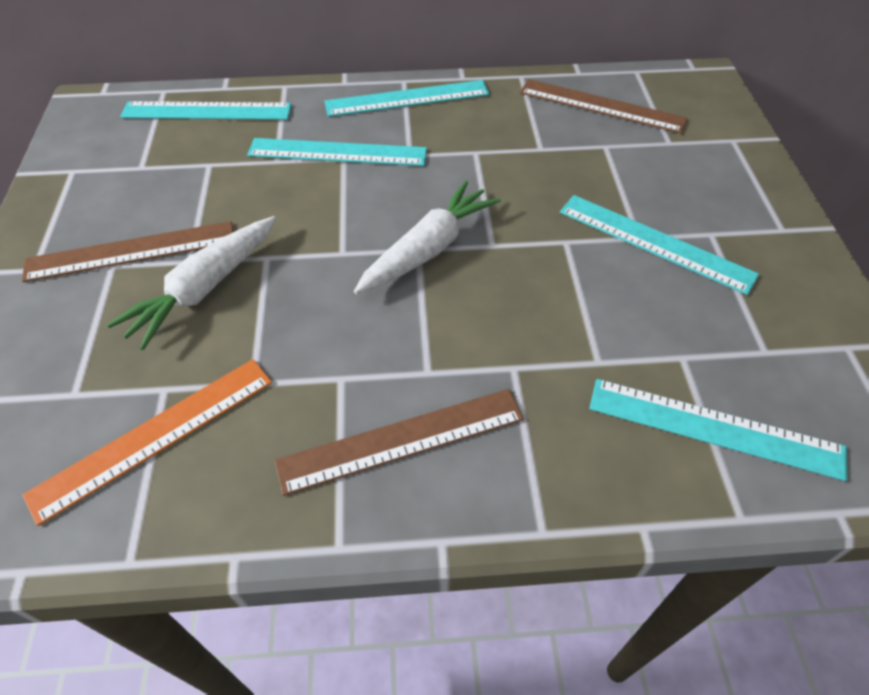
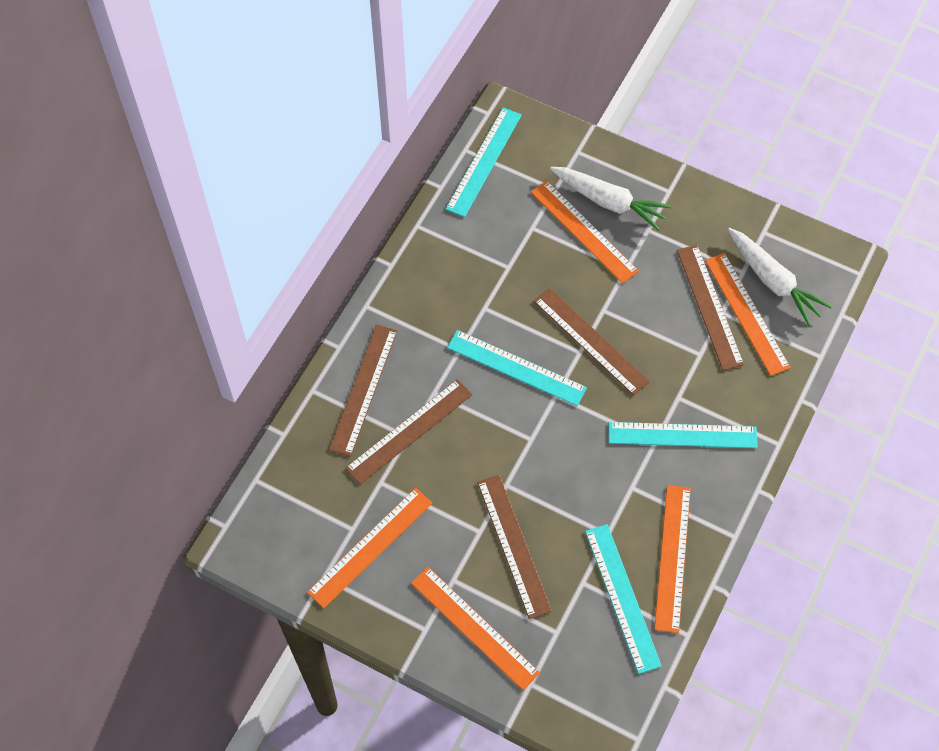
brown ruler: [22,221,233,282] [274,389,524,496] [520,79,688,134] = 3 -> [329,325,397,457] [345,379,472,484] [477,475,552,619] [534,288,650,396] [677,245,744,370] = 5
orange ruler: [22,359,272,526] = 1 -> [307,488,432,608] [411,567,540,690] [531,180,639,284] [654,485,691,633] [705,253,791,376] = 5
turquoise ruler: [120,101,292,120] [247,138,427,166] [325,80,490,117] [560,195,759,295] [589,379,848,481] = 5 -> [446,107,522,217] [447,330,587,406] [585,524,662,674] [609,422,758,448] = 4

